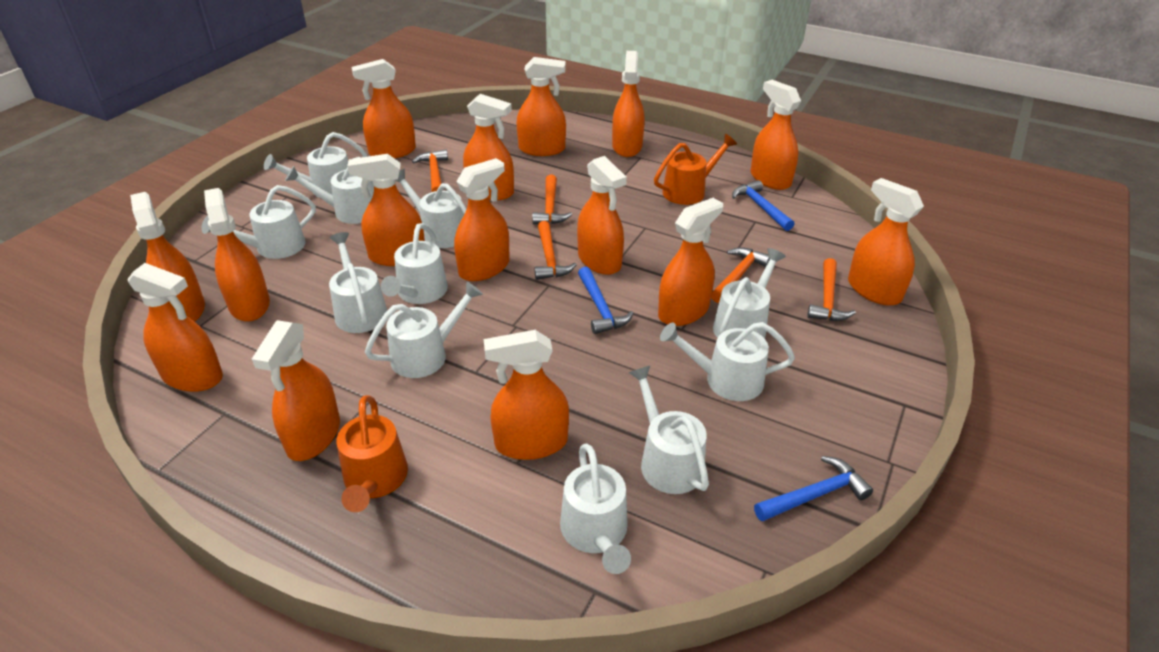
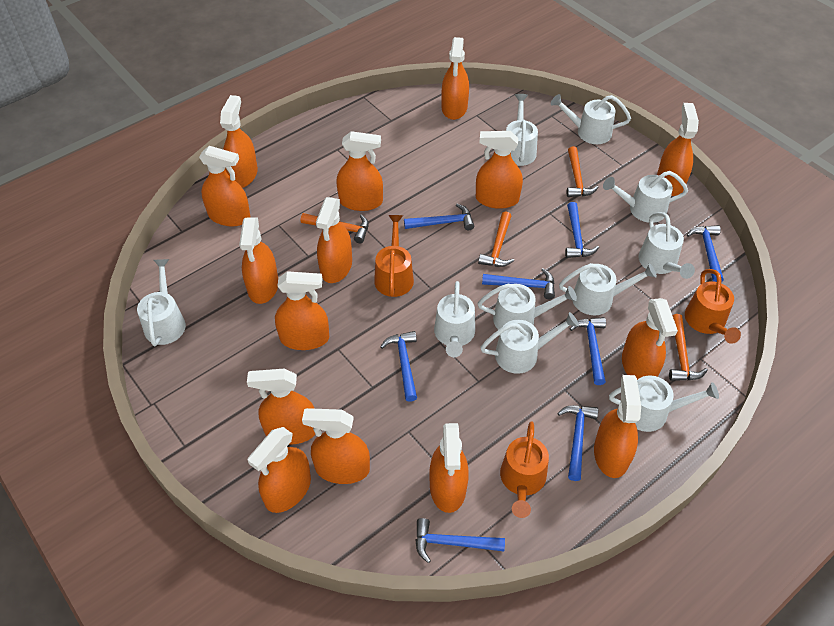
blue hammer: [578,267,634,334] [732,180,794,231] [754,456,873,522] = 3 -> [380,331,417,402] [404,204,474,230] [416,518,505,563] [482,268,555,299] [557,405,598,481] [565,202,599,258] [570,317,606,385] [687,225,724,282] = 8
orange hammer: [412,149,448,192] [532,175,572,225] [534,221,577,280] [711,247,770,303] [807,258,856,321] = 5 -> [301,213,369,243] [478,211,514,267] [567,146,599,197] [669,314,708,381] = 4
orange watering can: [337,395,408,512] [654,134,737,205] = 2 -> [374,215,414,297] [500,421,549,518] [685,269,741,344] = 3
white watering can: [202,185,316,259] [264,132,367,198] [285,157,374,224] [329,232,387,333] [365,281,483,378] [381,223,448,304] [395,169,467,248] [560,444,631,574] [628,365,709,494] [660,322,795,401] [713,248,786,339] = 11 -> [137,259,186,346] [434,281,475,357] [478,284,577,330] [480,312,579,374] [506,94,538,166] [551,94,631,144] [559,263,657,315] [603,171,688,223] [609,375,719,432] [639,212,695,279] = 10

